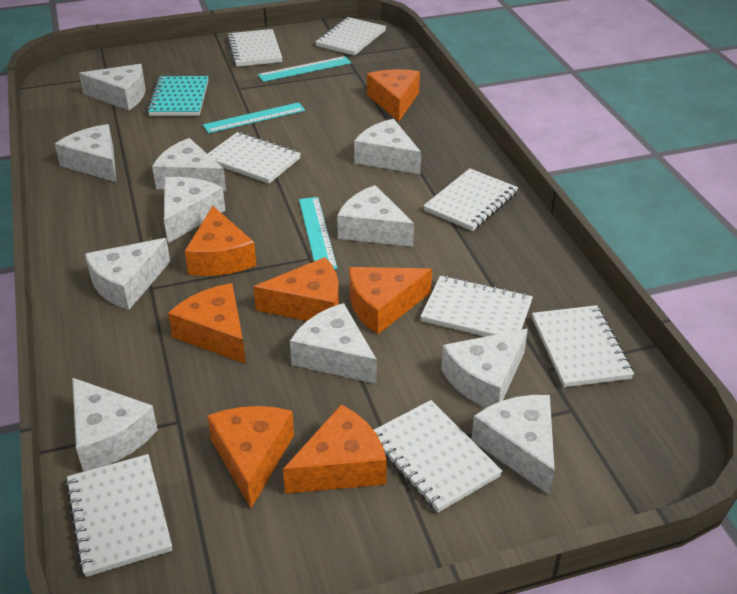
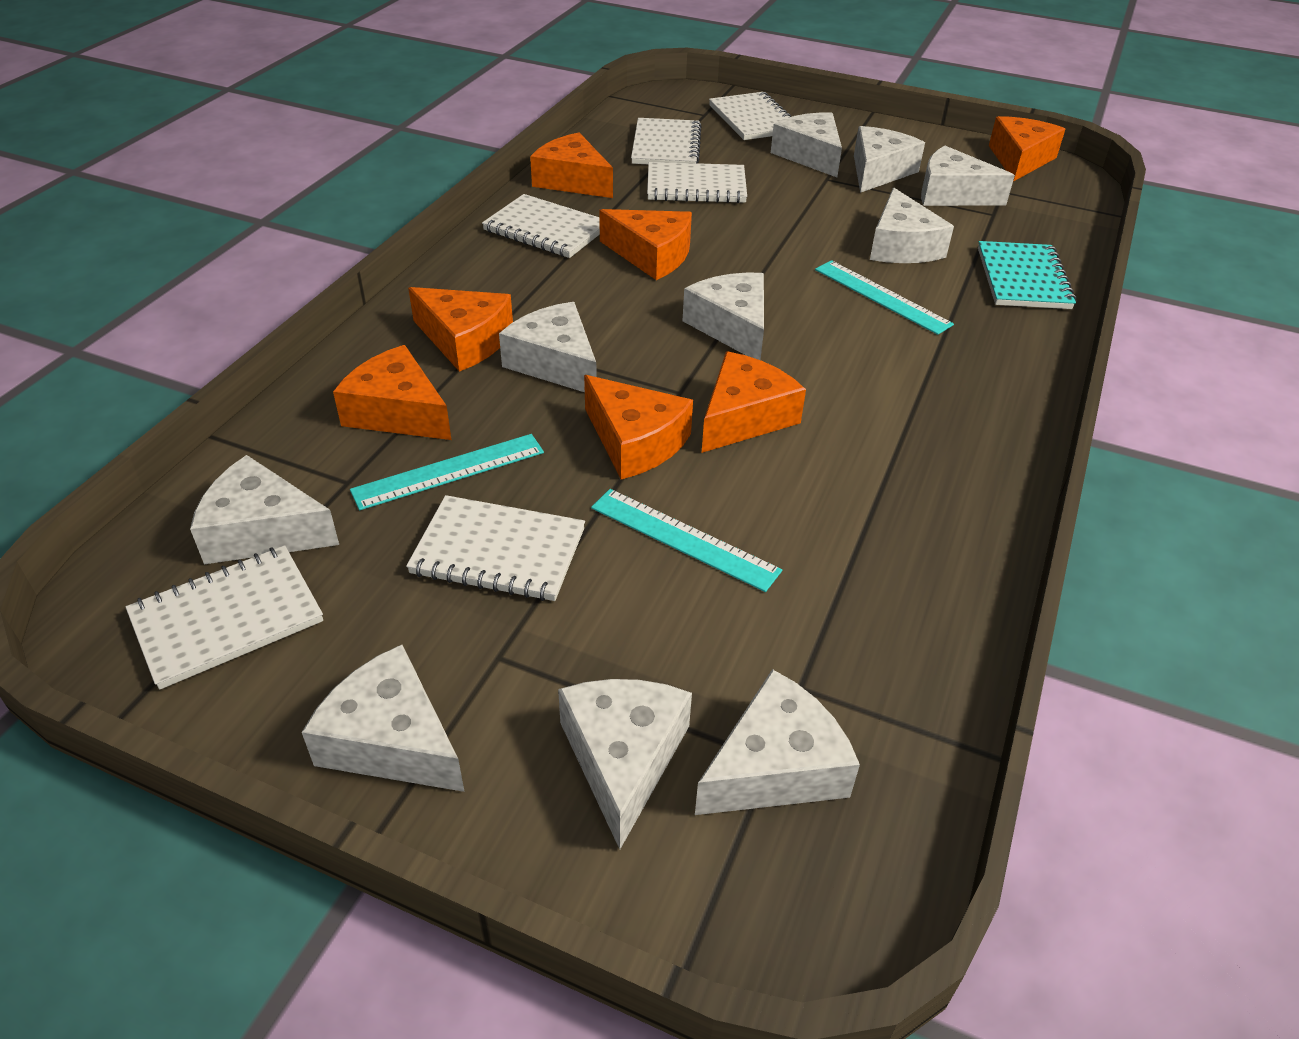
white cheese: [55,124,116,182] [72,378,158,472] [79,64,146,111] [85,238,170,310] [152,138,226,191] [164,177,226,243] [290,303,377,384] [337,185,414,247] [354,119,421,174] [441,329,528,408] [471,395,555,495] = 11 -> [190,455,339,564] [302,645,465,792] [499,302,597,392] [558,679,692,849] [683,273,764,360] [695,669,860,815] [771,112,842,177] [854,126,925,193] [870,188,954,263] [921,146,1015,206] = 10
white notebook: [65,454,172,577] [208,132,301,184] [227,29,282,67] [315,17,386,56] [374,400,502,513] [420,276,533,337] [423,168,518,231] [532,305,634,387] = 8 -> [125,545,323,690] [406,495,585,601] [482,194,600,258] [631,118,702,164] [647,162,747,203] [709,92,791,140] = 6

